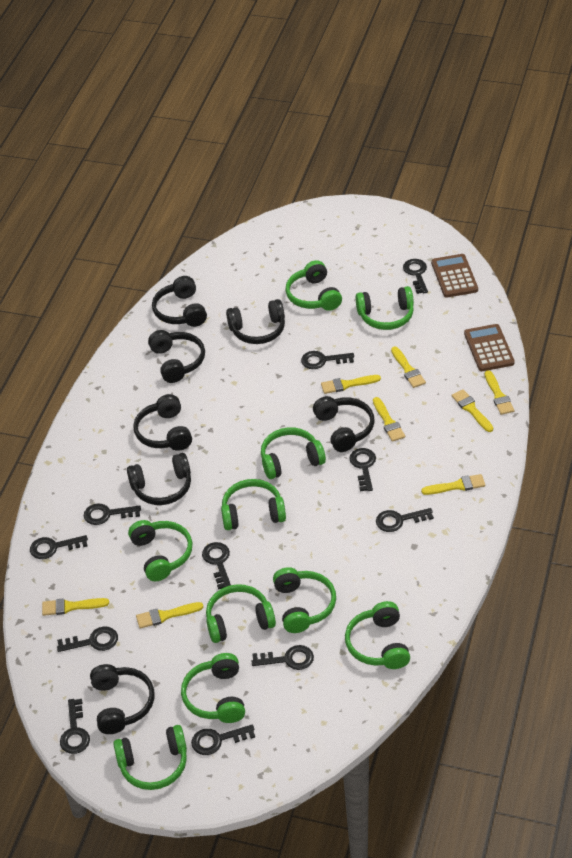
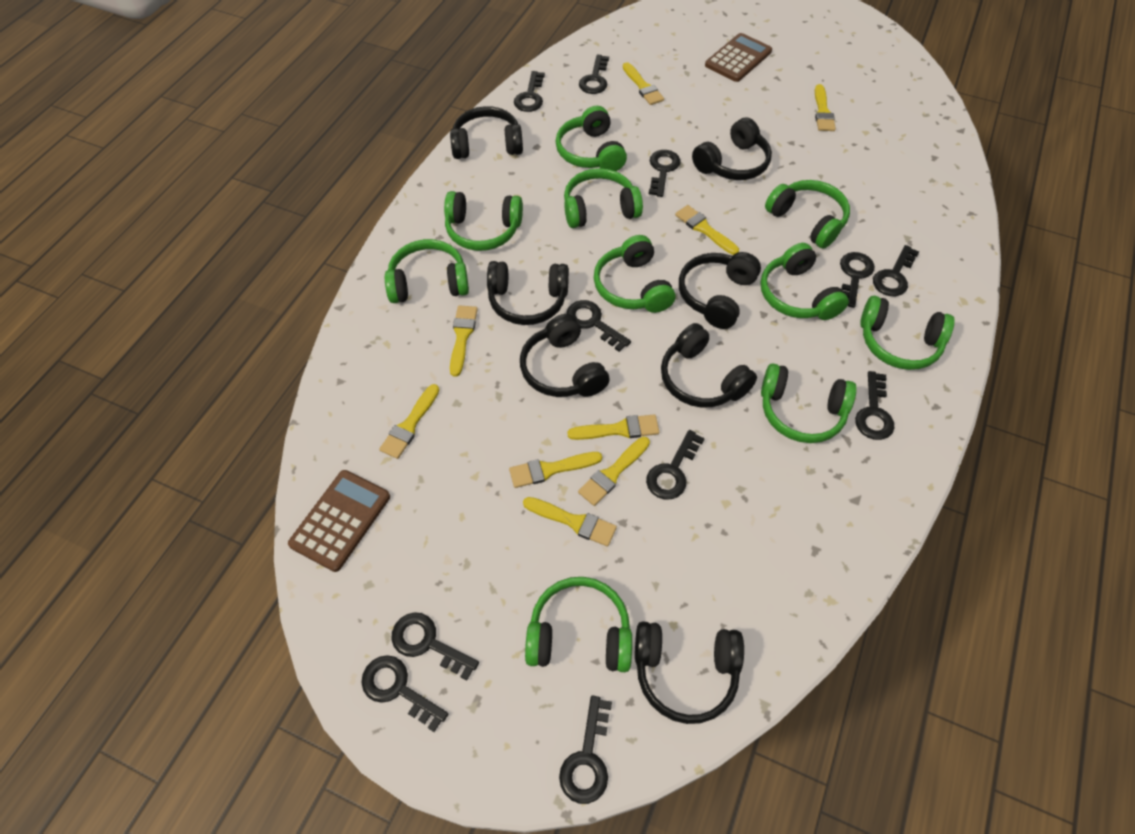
yellow brush: [42,598,109,616] [136,602,203,629] [321,375,381,394] [373,397,405,442] [391,346,426,388] [421,474,485,495] [451,389,493,432] [485,370,514,415] = 8 -> [379,384,439,459] [450,305,478,377] [509,452,602,488] [523,497,617,547] [567,414,659,440] [578,437,650,506] [623,62,664,105] [675,205,739,255] [815,84,836,131] = 9

